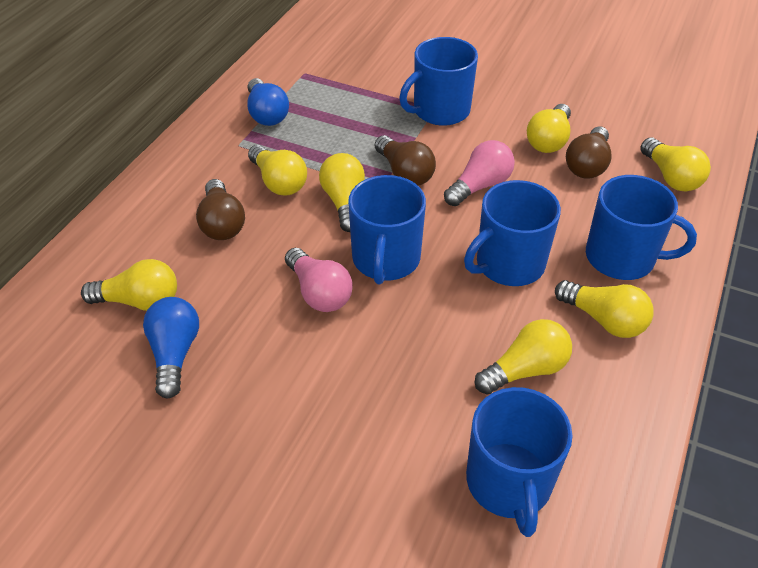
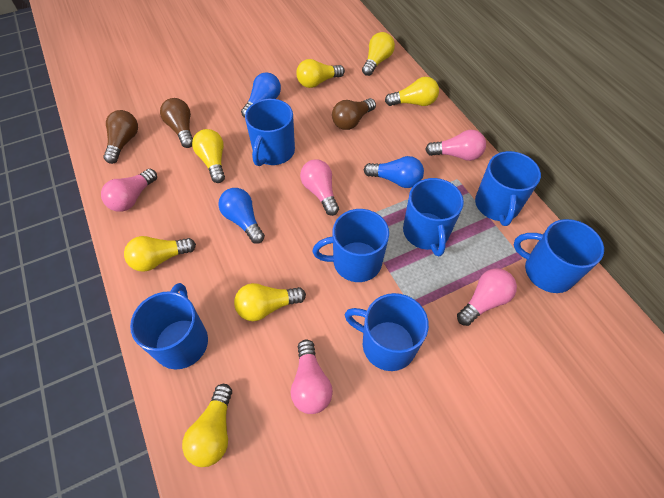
blue light bulb: [143,297,199,399] [247,78,289,126] = 2 -> [218,188,265,244] [241,72,281,118] [364,156,424,188] = 3
blue mug: [348,175,426,284] [399,37,478,126] [464,180,561,286] [466,387,573,537] [586,175,697,280] = 5 -> [130,283,208,370] [245,99,295,166] [312,209,389,282] [345,293,429,371] [403,178,464,256] [475,151,541,226] [514,219,604,293] = 7
pink light bulb: [285,248,353,312] [444,140,515,206] = 2 -> [101,169,157,212] [291,339,333,414] [300,159,339,216] [425,130,486,161] [457,268,517,326] = 5

